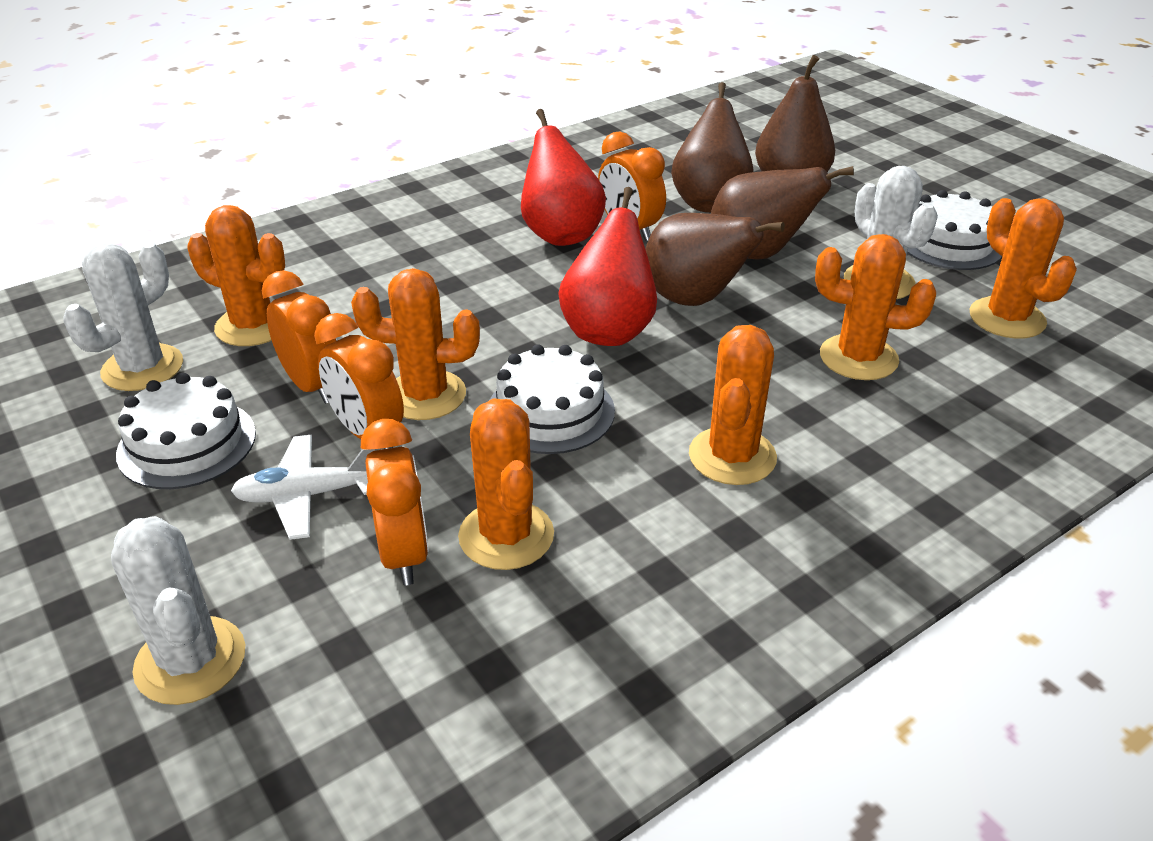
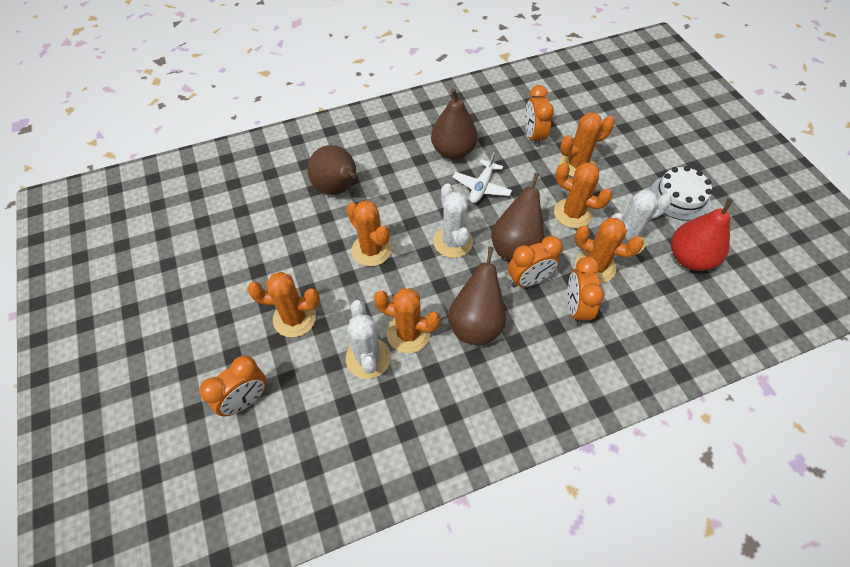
red pear: [521,109,606,246] [558,187,657,346] = 2 -> [671,198,733,271] = 1
white cake: [116,373,256,489] [490,344,615,454] [907,190,1002,270] = 3 -> [650,166,712,221] = 1

